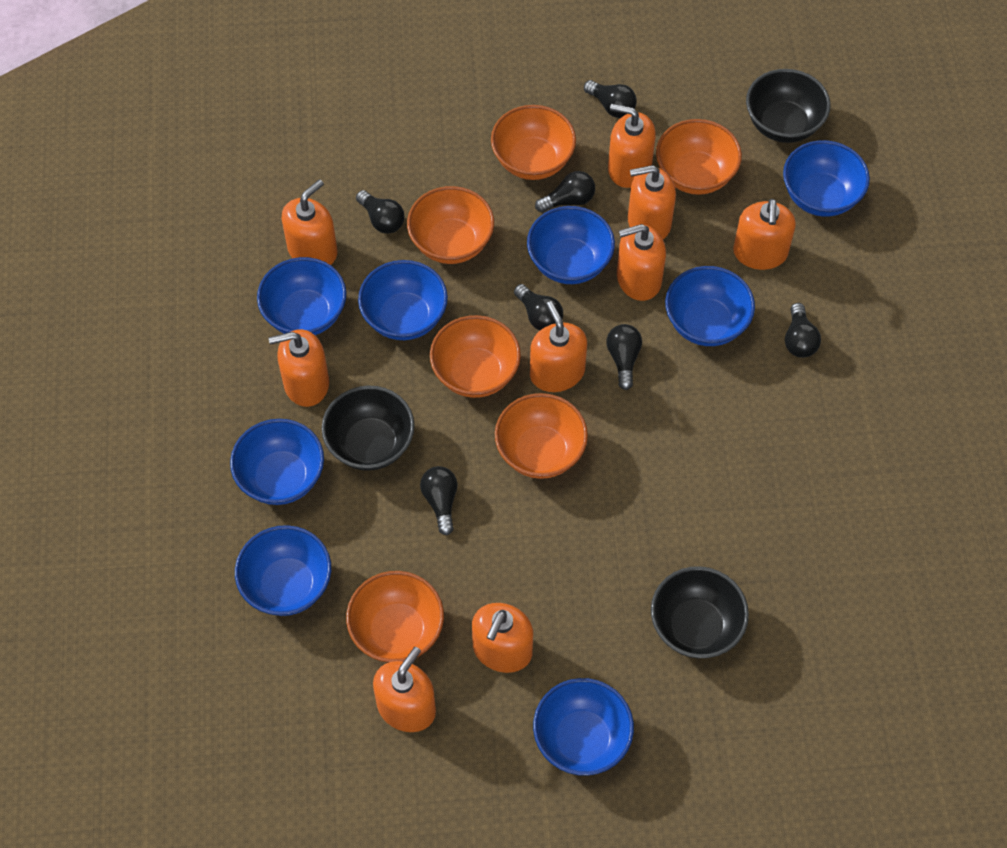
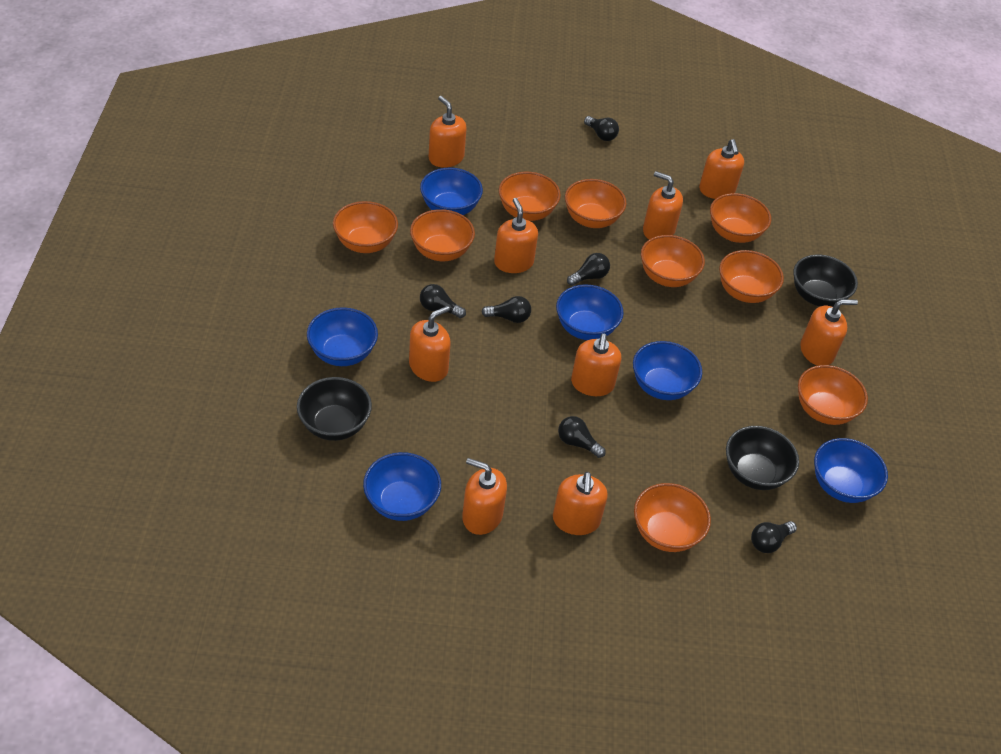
black light bulb: [356,190,405,234] [420,466,458,535] [514,284,563,330] [535,171,595,213] [584,80,637,118] [606,324,642,390] [785,303,821,358] = 7 -> [420,284,466,318] [481,296,531,323] [558,416,606,458] [567,253,610,286] [584,116,619,141] [751,521,797,553] = 6
blue bowl: [230,419,324,505] [235,525,331,616] [257,257,346,335] [358,260,448,340] [527,206,615,284] [533,678,634,776] [665,266,755,346] [783,140,870,217] = 8 -> [307,307,378,366] [363,452,441,521] [420,167,483,215] [556,284,624,340] [633,341,702,400] [814,438,888,503] = 6
orange bowl: [346,571,444,663] [407,186,494,264] [430,315,521,398] [491,105,576,180] [495,393,588,479] [656,119,742,195] = 6 -> [333,201,398,253] [410,209,475,261] [499,172,561,221] [565,179,627,228] [634,483,711,552] [641,235,705,287] [710,193,771,243] [719,250,784,303] [798,365,868,425] = 9

